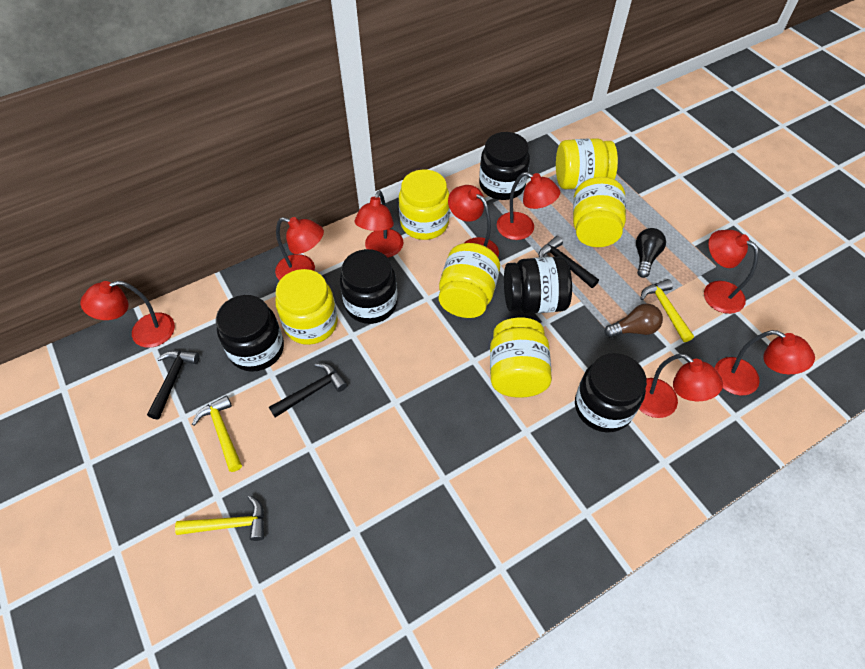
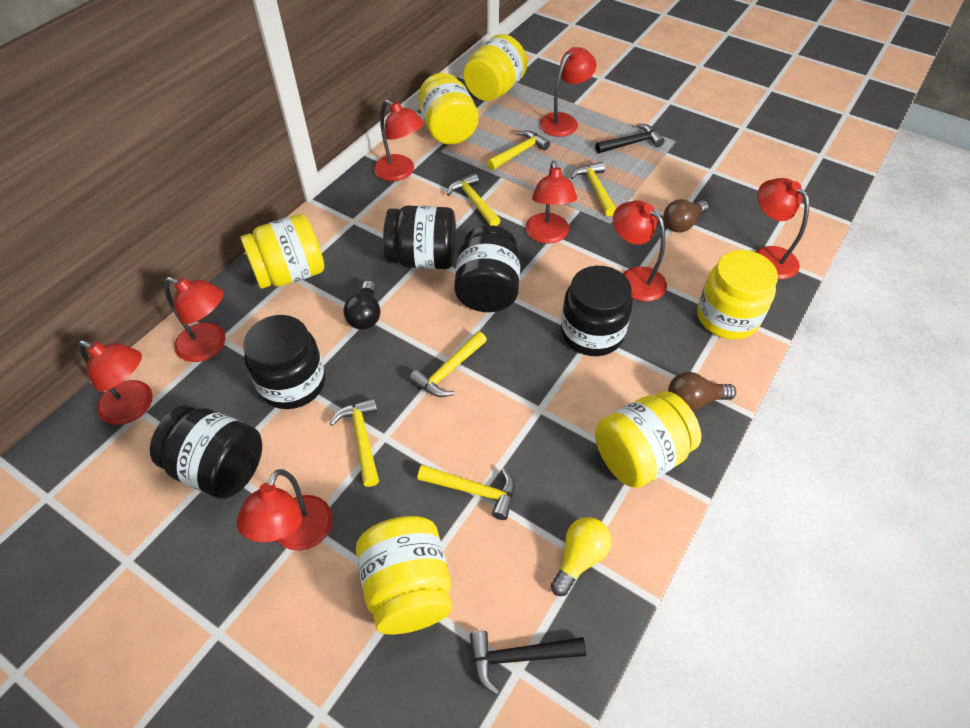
black hammer: [147,351,200,420] [269,363,347,418] [539,236,599,288] = 3 -> [470,631,586,695] [595,123,665,153] = 2
brown light bulb: [605,304,663,338] = 1 -> [663,199,709,233] [668,372,736,411] = 2
yellow hammer: [175,495,264,541] [192,395,242,472] [640,279,694,342] = 3 -> [330,398,379,487] [409,331,487,397] [417,465,515,520] [447,173,501,226] [487,130,550,170] [571,161,616,216] = 6
yellow light bulb: none = 0 -> [551,517,612,596] = 1

